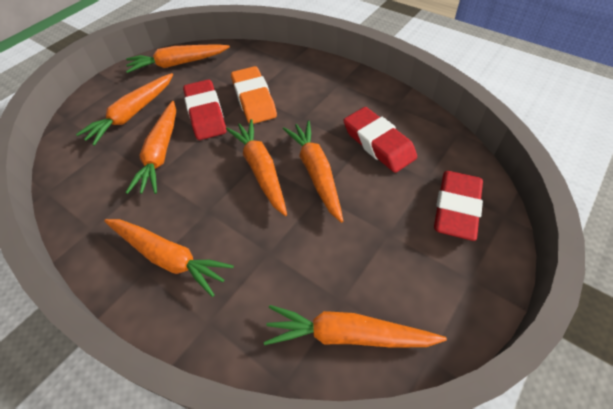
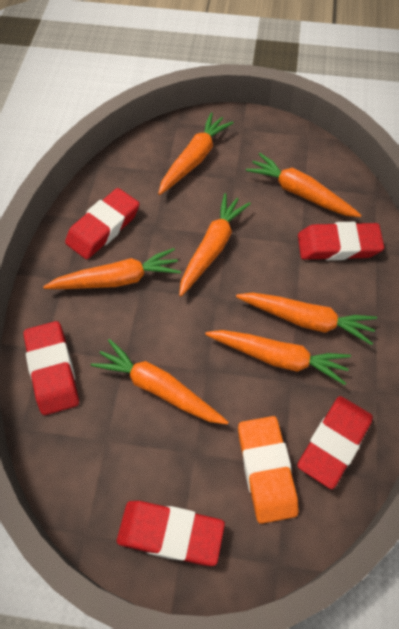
red eraser: [183,79,227,140] [343,107,417,173] [434,171,483,241] = 3 -> [24,321,79,415] [65,188,139,259] [117,501,225,566] [297,396,373,489] [298,222,384,260] = 5

